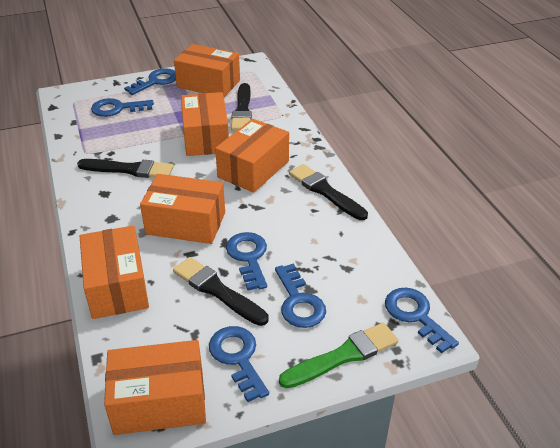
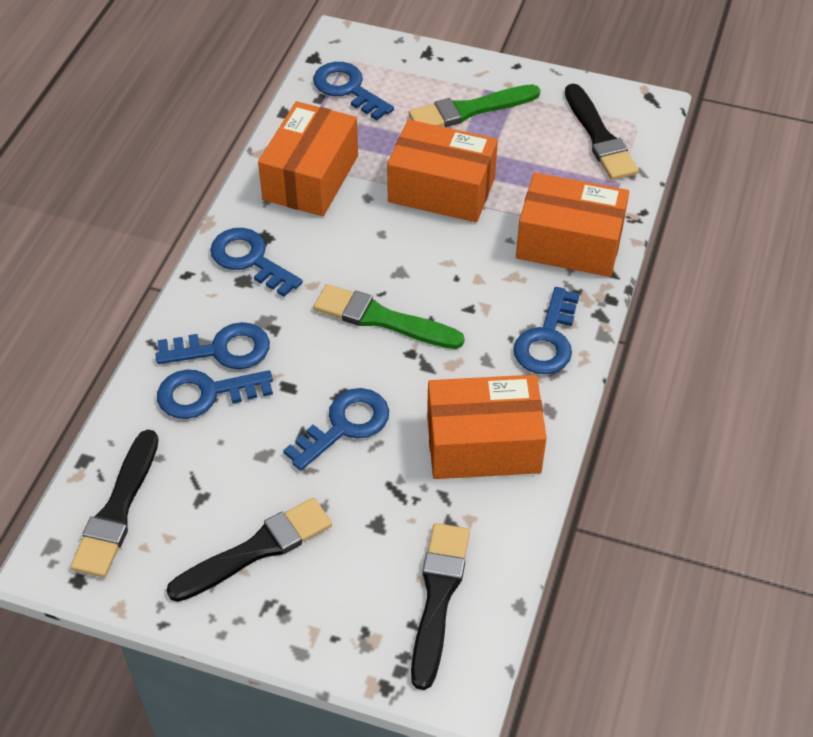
green brush: [279,323,398,389] = 1 -> [314,284,465,349] [409,84,540,127] = 2
orange box: [80,225,149,319] [104,340,206,435] [140,174,225,244] [174,44,240,97] [181,92,229,156] [215,119,289,193] = 6 -> [258,101,358,216] [387,120,498,222] [427,375,547,479] [516,173,629,277] = 4

